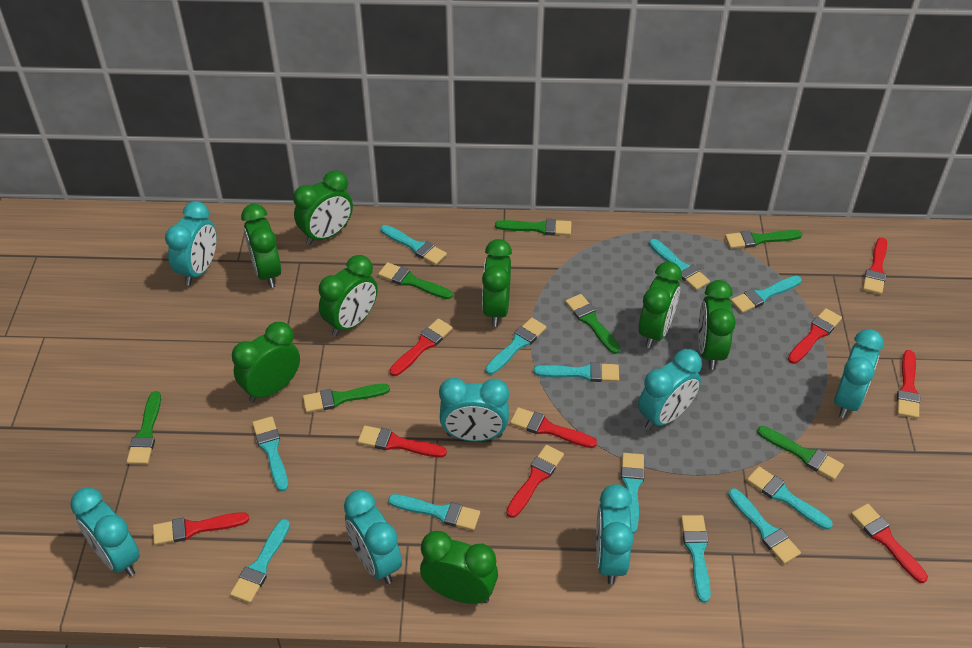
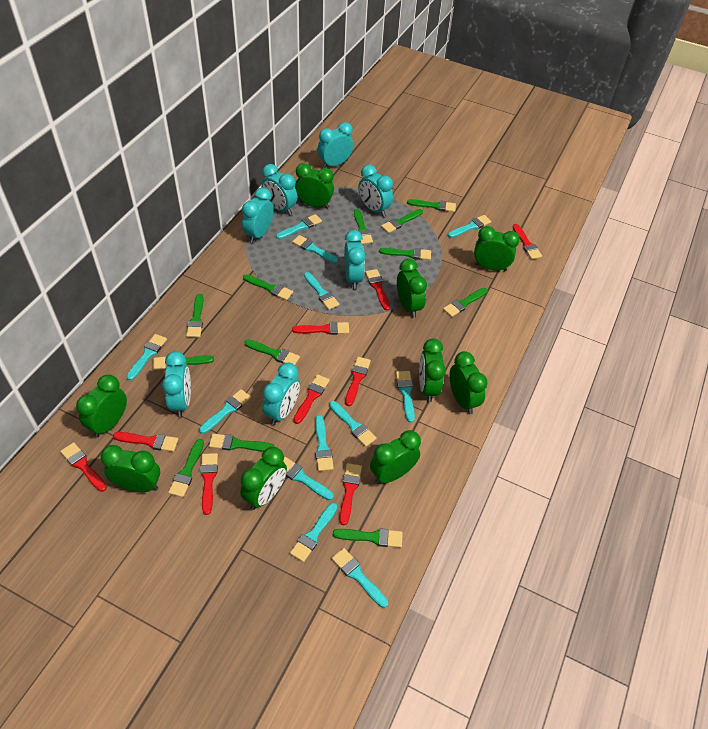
green brush: [127,391,161,464] [303,384,390,413] [378,262,453,299] [495,219,571,236] [565,294,620,354] [725,230,802,249] [757,426,844,480] = 7 -> [153,355,214,370] [168,439,204,497] [186,294,204,338] [209,434,275,452] [243,274,293,300] [244,340,300,365] [333,528,403,548] [354,209,373,244] [379,248,431,260] [381,209,423,233] [407,199,456,212] [443,288,488,317] = 12
green clock: [232,322,300,402] [241,204,281,288] [293,171,353,245] [318,255,378,336] [420,531,498,604] [482,239,512,327] [639,262,682,348] [698,280,736,370] = 8 -> [76,375,127,438] [101,445,160,492] [240,447,287,510] [295,163,334,209] [370,430,421,484] [397,259,427,318] [419,339,446,402] [449,351,488,414] [474,226,520,271] = 9

